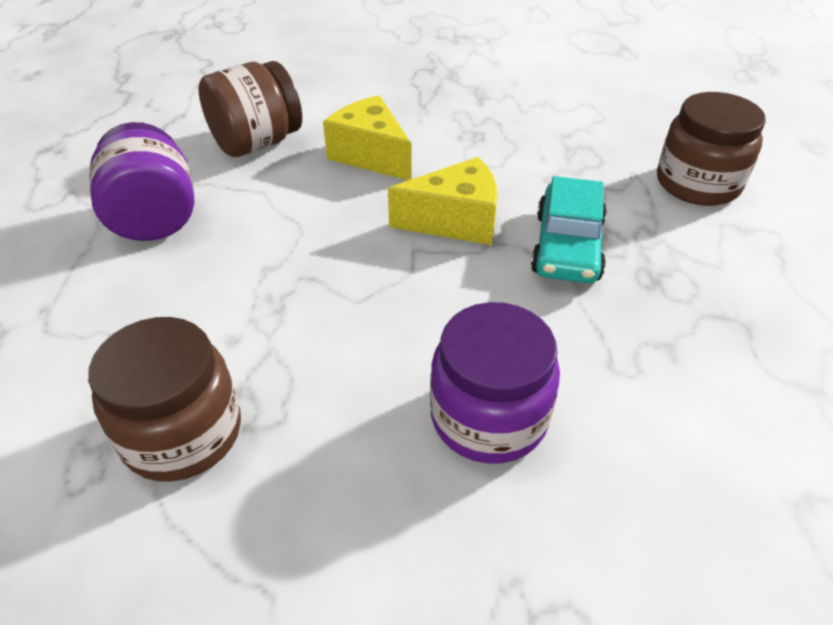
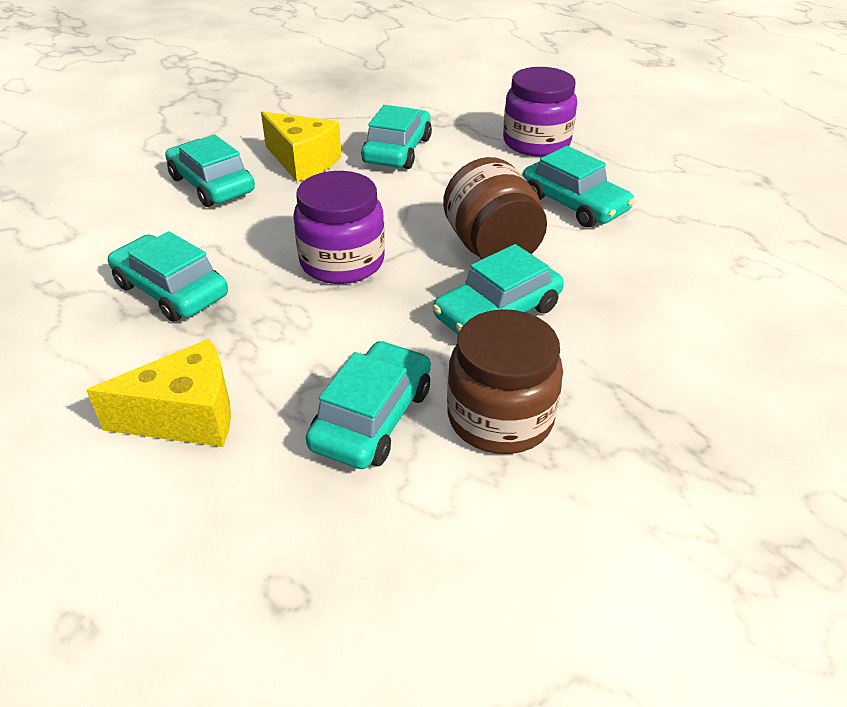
brown jar: [88,317,241,482] [198,61,302,157] [657,92,766,206] = 3 -> [443,157,547,259] [447,309,563,454] = 2
turquoise car: [531,176,607,283] = 1 -> [108,231,228,322] [165,135,255,207] [306,341,431,469] [361,105,432,169] [432,244,564,334] [522,146,635,227] = 6

